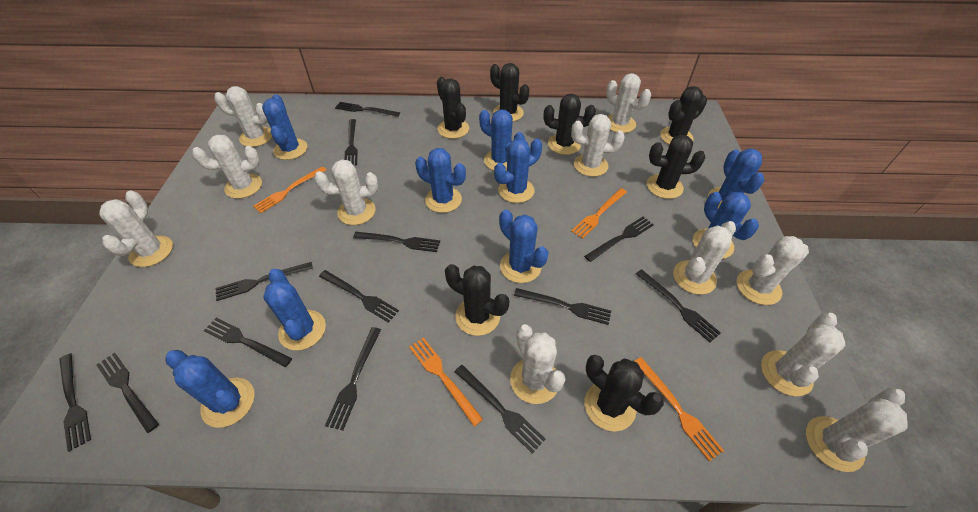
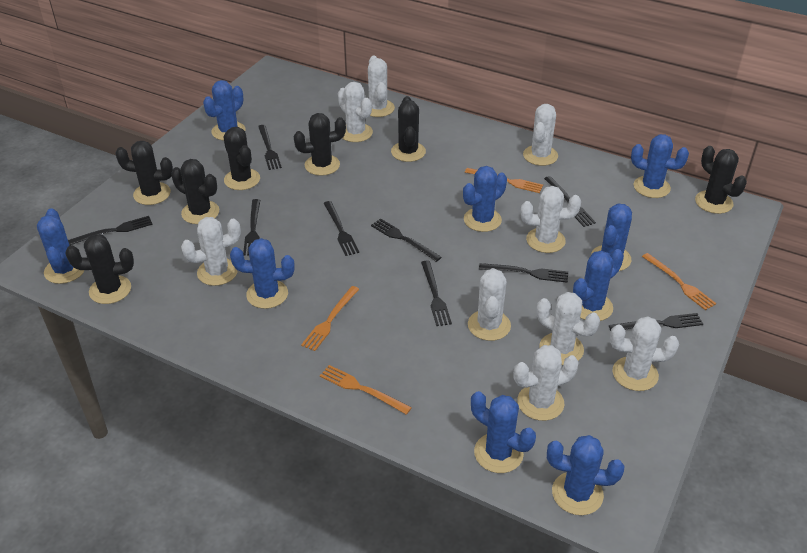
black fork: [59,354,91,452] [97,353,159,433] [204,318,292,367] [216,262,313,301] [319,270,399,323] [325,327,381,431] [335,102,400,117] [344,119,358,165] [353,232,440,252] [454,365,545,454] [514,288,611,325] [584,217,654,262] [636,269,721,342] = 13 -> [68,216,153,245] [243,199,260,256] [258,125,282,170] [324,201,359,256] [371,218,442,262] [421,261,452,326] [479,263,568,283] [544,176,596,227] [609,313,703,331] = 9
white cactus: [99,191,173,267] [192,135,262,199] [214,86,272,147] [314,160,378,225] [510,324,566,404] [571,114,625,177] [606,73,651,133] [673,221,736,295] [737,236,809,305] [761,313,846,396] [806,388,908,472] = 11 -> [181,217,241,286] [338,82,373,142] [368,55,395,117] [468,268,511,341] [513,345,579,421] [521,186,581,253] [523,104,558,166] [536,292,600,365] [610,316,679,391] = 9

